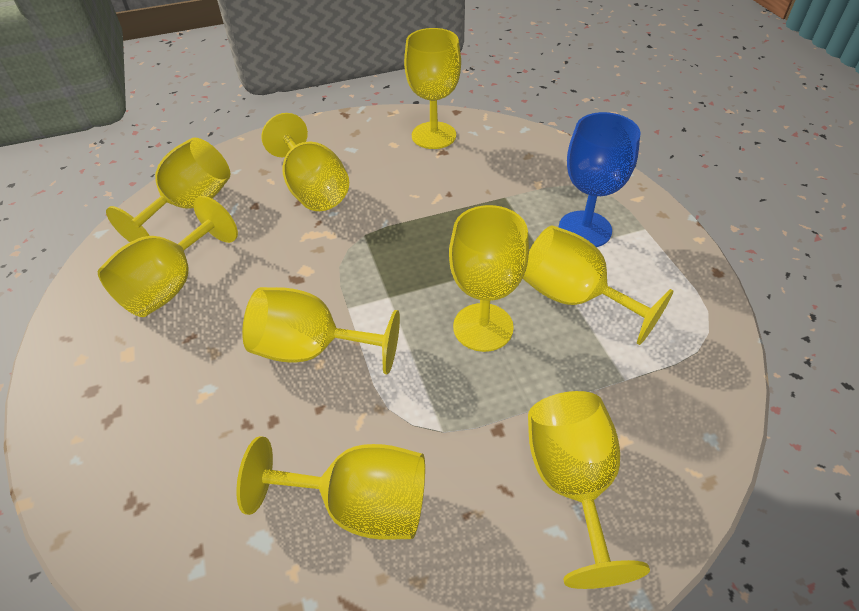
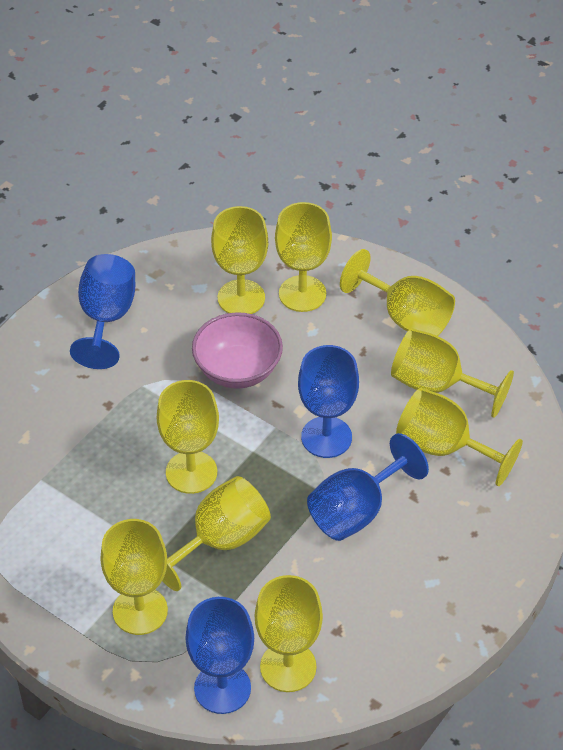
blue goblet: [559,112,641,247] = 1 -> [70,254,135,369] [185,597,254,714] [298,345,359,458] [307,433,429,541] = 4
pink bowl: none = 0 -> [192,312,283,389] = 1

